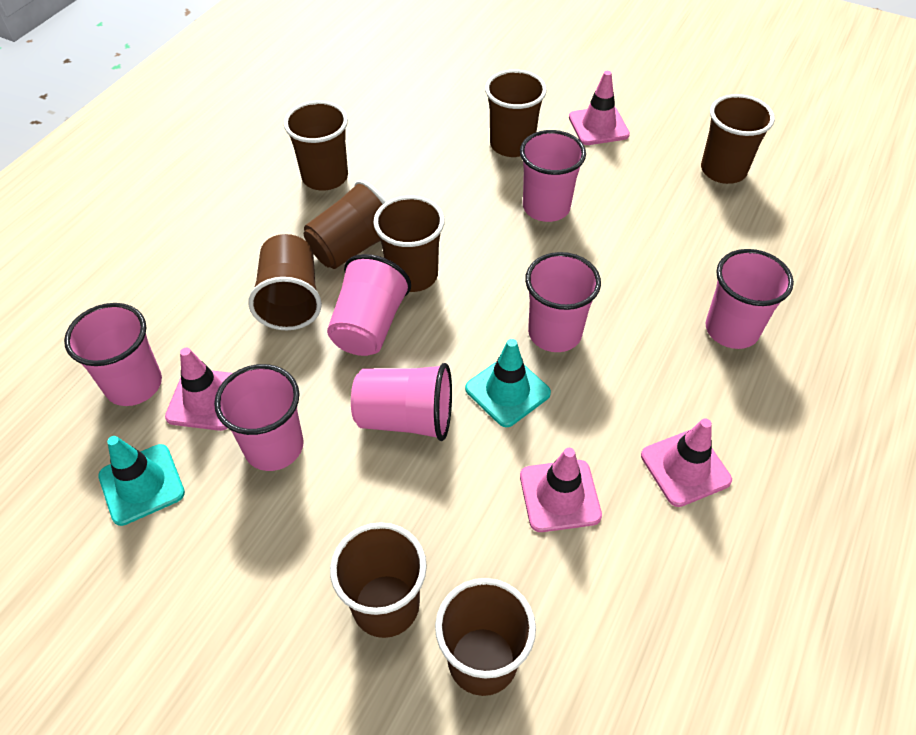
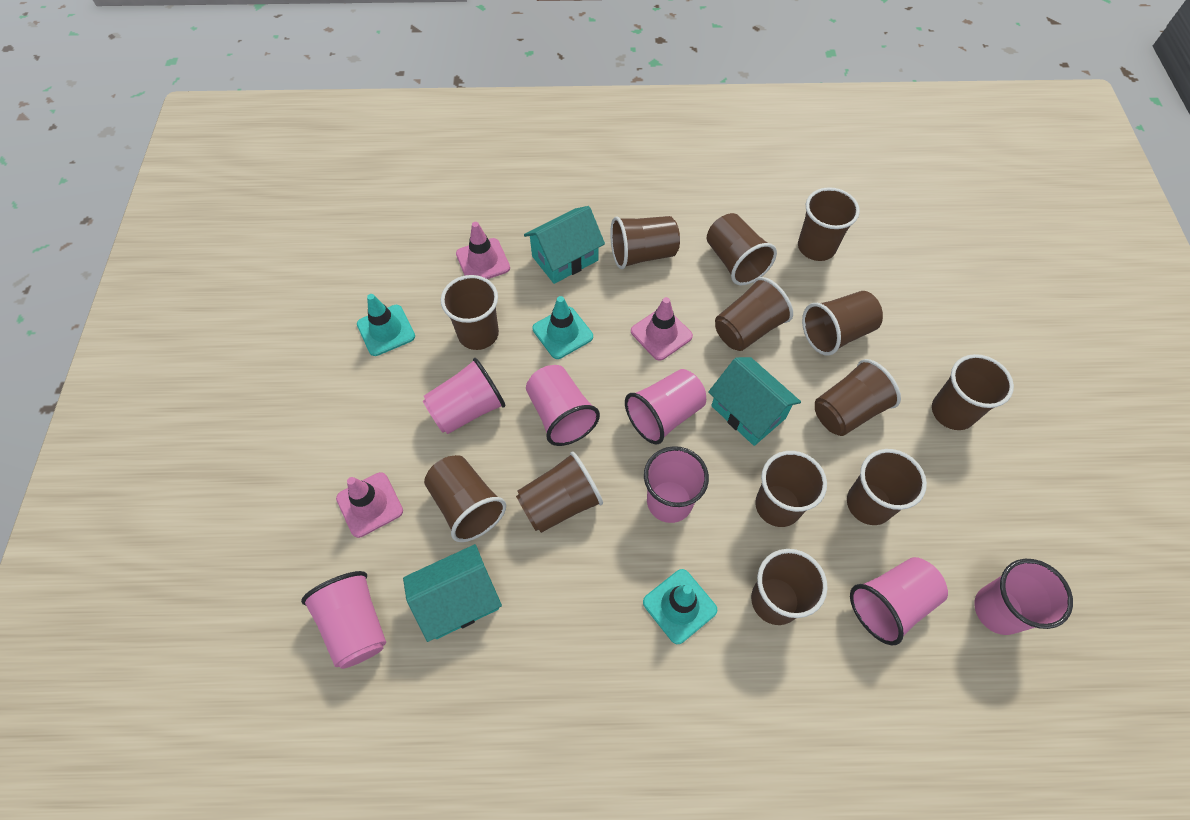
brown cup: [248,234,322,330] [284,101,348,191] [304,180,386,269] [330,522,427,638] [373,196,445,292] [435,578,536,696] [485,70,547,157] [701,94,775,184] = 8 -> [424,455,506,542] [441,275,499,350] [516,452,603,533] [610,216,680,269] [707,213,777,285] [715,277,793,351] [751,549,827,625] [755,451,827,527] [798,187,860,261] [802,291,883,356] [815,359,901,436] [847,449,927,525] [932,354,1014,430] = 13
pink traffic cone: [165,348,232,431] [520,448,602,532] [569,71,630,145] [641,418,732,507] = 4 -> [336,472,403,538] [456,222,510,279] [631,297,693,361] = 3
turquoise house: none = 0 -> [403,544,502,642] [524,206,605,284] [708,357,801,446] = 3
turquoise traffic cone: [98,436,185,526] [465,339,551,427] = 2 -> [357,294,415,356] [532,296,593,359] [643,569,718,644] = 3

